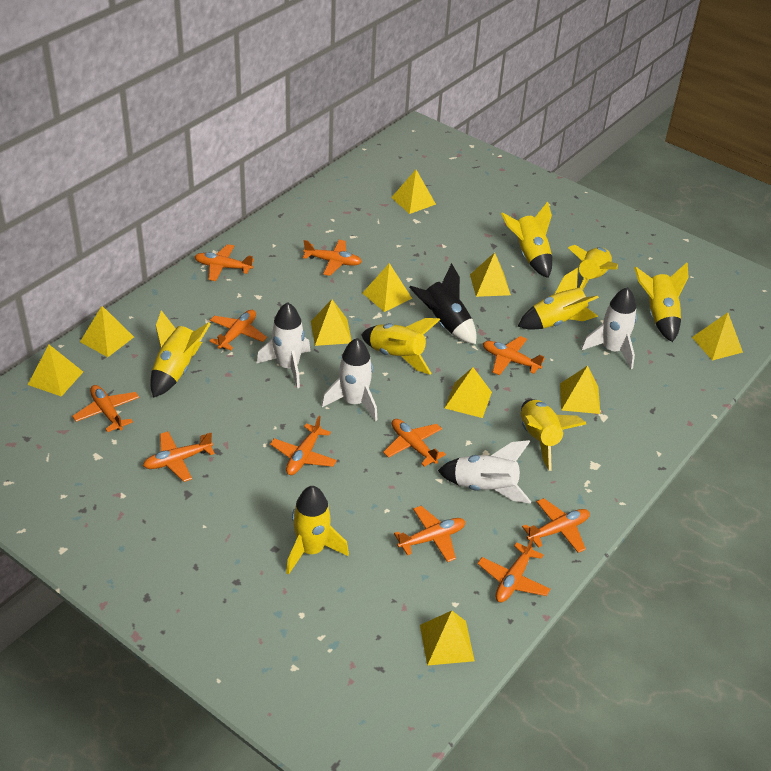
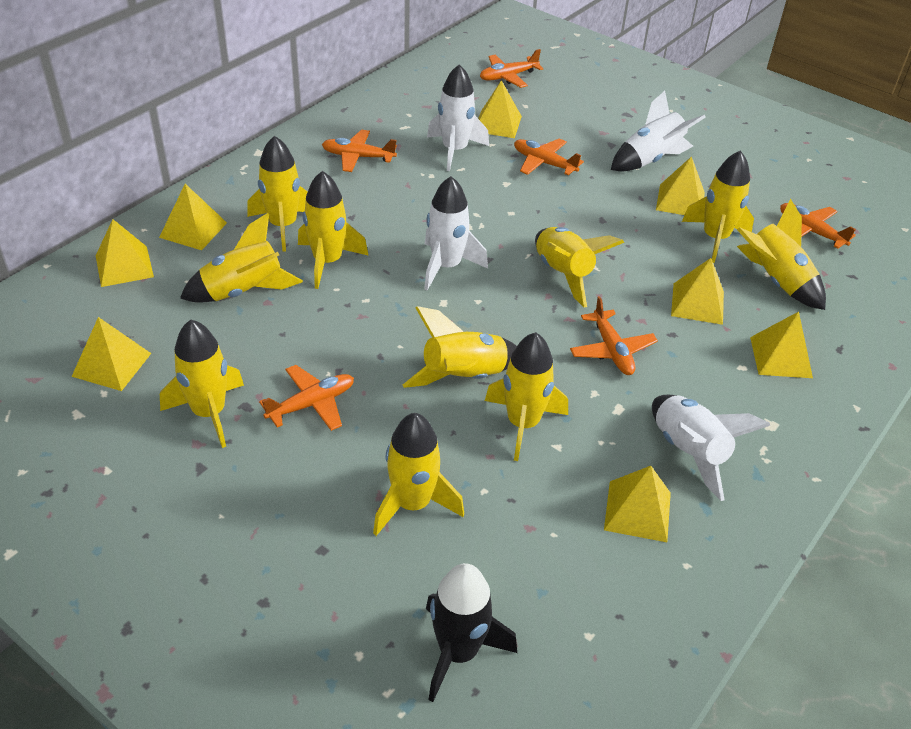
orange plane: [72,385,139,432] [143,431,215,482] [195,244,254,281] [209,310,267,350] [270,416,337,475] [303,240,362,276] [383,419,446,467] [394,506,466,562] [478,536,551,602] [483,336,545,375] [522,498,590,553] = 11 -> [259,365,354,431] [322,130,397,172] [480,49,543,88] [514,138,584,175] [570,296,658,375] [780,203,856,249] = 6
yellow pyramid: [28,345,83,397] [80,306,134,357] [311,299,352,346] [363,263,412,312] [391,170,436,214] [420,611,475,666] [445,367,492,418] [470,252,511,297] [560,366,600,414] [692,313,743,361] = 10 -> [71,317,151,391] [96,219,154,287] [159,184,227,250] [478,80,522,138] [604,466,671,542] [656,156,705,215] [671,258,724,325] [750,312,813,378] = 8
yellow rocket: [150,310,211,398] [286,486,349,575] [361,318,440,375] [501,202,552,278] [518,268,599,330] [521,399,586,471] [568,245,618,290] [634,263,689,342] = 8 -> [160,320,244,448] [180,213,303,303] [247,135,308,252] [298,171,369,289] [373,413,464,536] [403,306,517,388] [485,332,568,461] [535,227,624,308] [682,150,754,263] [737,199,826,310] = 10

